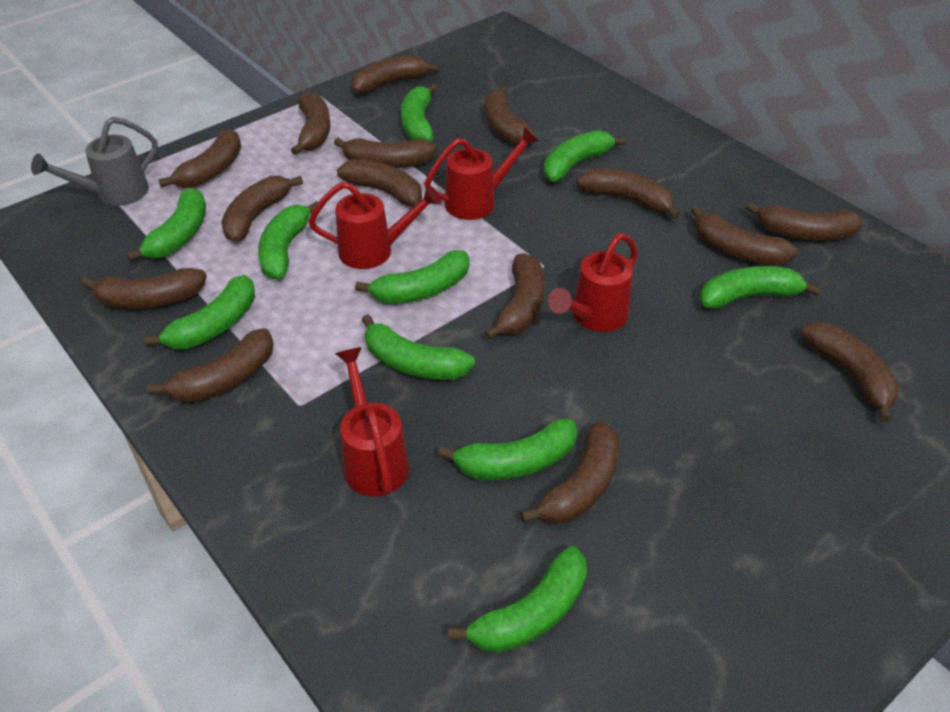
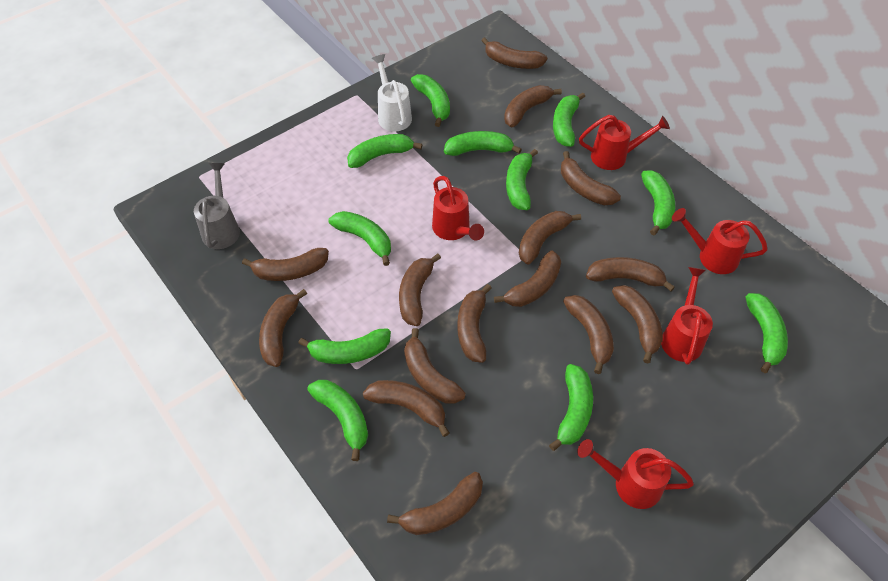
green banana: [127,188,206,262] [145,275,255,349] [258,201,318,279] [355,250,469,304] [362,314,475,380] [401,84,437,142] [438,419,578,480] [448,546,587,653] [544,130,626,182] [700,266,821,309] = 10 -> [298,328,391,364] [307,380,368,461] [329,211,391,266] [347,134,422,168] [411,74,450,127] [444,131,522,156] [506,149,538,210] [549,364,593,451] [553,92,585,147] [641,170,675,235] [745,293,788,373] = 11
red watering can: [308,182,442,269] [335,347,410,496] [424,127,539,220] [548,233,638,332] = 4 -> [432,176,484,240] [577,439,694,509] [579,115,670,170] [661,267,713,365] [672,208,768,274] = 5
white watering can: none = 0 -> [372,54,412,131] = 1

